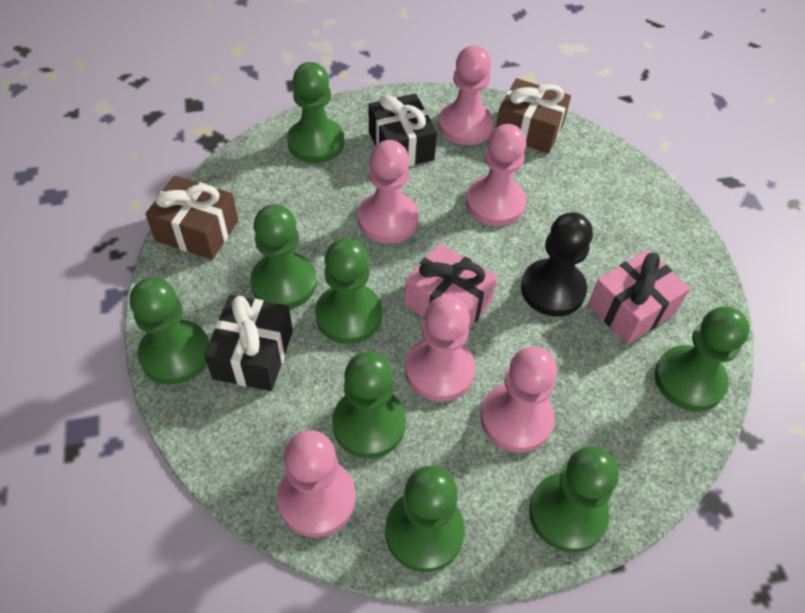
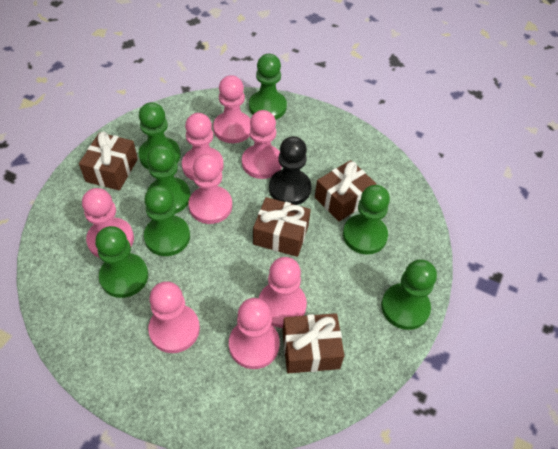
black gift: [204,295,293,391] [369,94,437,167] = 2 -> none = 0
brown gift: [145,176,238,260] [496,78,571,153] = 2 -> [79,132,138,191] [253,197,311,257] [283,313,344,373] [315,160,376,222] = 4
green pawn: [129,278,209,385] [250,204,317,309] [287,62,344,163] [315,238,382,344] [332,352,406,458] [385,465,465,572] [529,446,619,552] [655,307,750,411] = 8 -> [95,226,148,298] [138,102,181,170] [144,185,190,256] [147,145,191,214] [249,54,287,120] [343,185,390,255] [381,259,437,330] = 7
pink gift: [404,243,497,329] [588,249,690,344] = 2 -> none = 0
pink pawn: [277,430,356,538] [358,140,419,243] [405,296,475,402] [438,46,494,145] [466,124,526,226] [481,347,557,453] = 6 -> [82,188,134,258] [148,281,200,353] [182,113,223,181] [188,154,232,224] [213,75,251,143] [229,298,280,369] [242,110,282,179] [259,257,307,328] = 8

